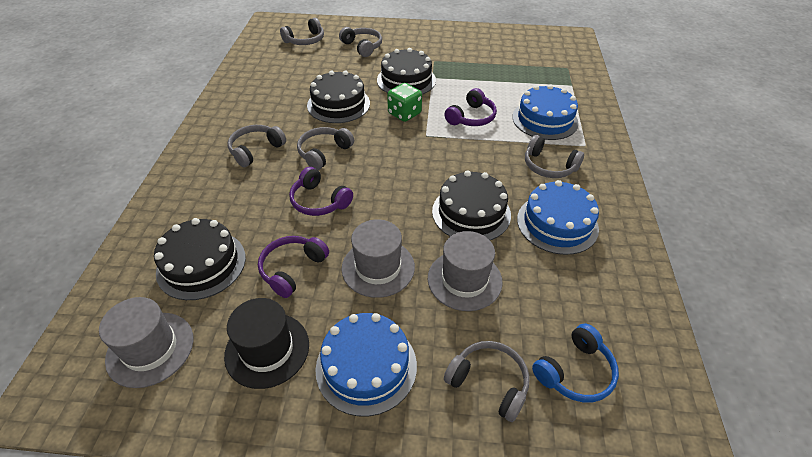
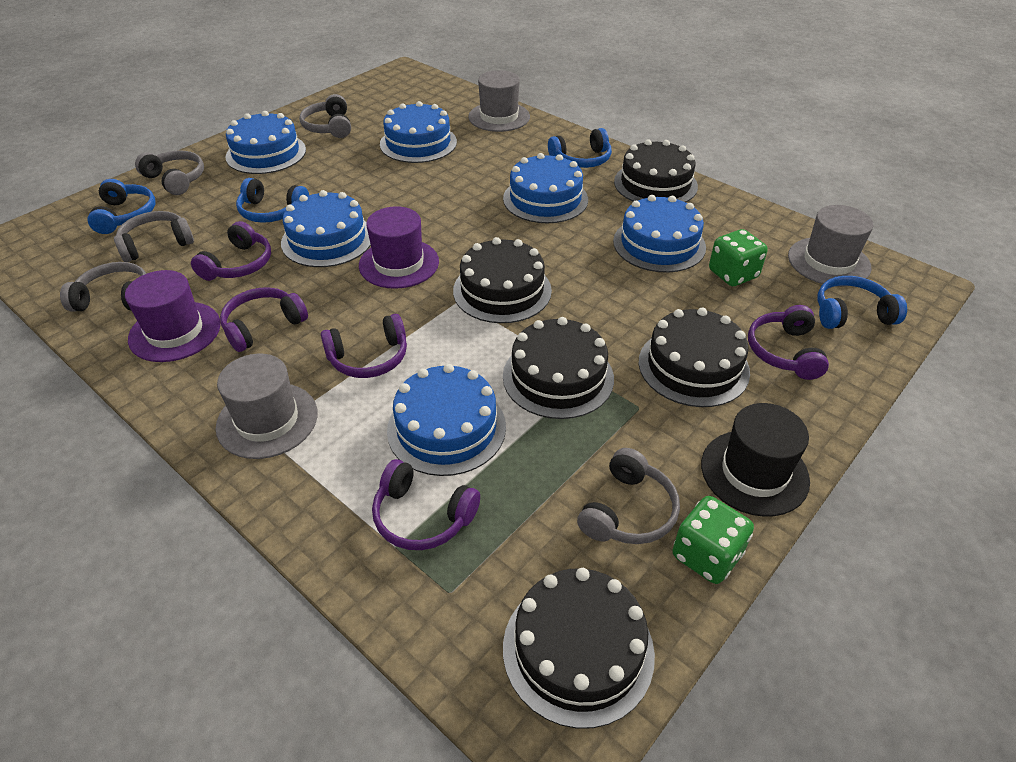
black cake: [154,218,246,300] [307,70,370,123] [377,48,436,94] [432,170,511,240] = 4 -> [453,237,552,323] [503,317,614,419] [503,568,655,729] [614,139,698,202] [639,308,750,407] = 5
blue cake: [315,313,417,416] [512,85,579,140] [517,180,599,255] = 3 -> [225,111,306,174] [281,190,371,267] [380,101,457,163] [387,364,506,476] [503,153,588,223] [613,195,706,273] = 6
blue headphones: [532,324,619,403] = 1 -> [87,179,156,234] [236,178,309,223] [548,128,612,168] [817,276,907,329] = 4
green dice: [387,83,422,122] = 1 -> [673,496,754,584] [709,229,768,286] = 2
grey headphones: [228,125,286,167] [280,18,324,45] [297,127,354,170] [339,27,382,57] [444,341,530,422] [525,135,584,178] = 6 -> [60,262,146,312] [114,211,194,262] [135,151,204,195] [299,94,351,138] [577,448,680,544] = 5
purple hat: none = 0 -> [125,270,221,362] [359,206,439,289] = 2
purple headphones: [258,236,329,298] [289,167,353,216] [444,88,497,126] = 3 -> [191,221,271,281] [220,287,308,352] [321,314,407,378] [372,459,480,550] [748,305,829,380] = 5

